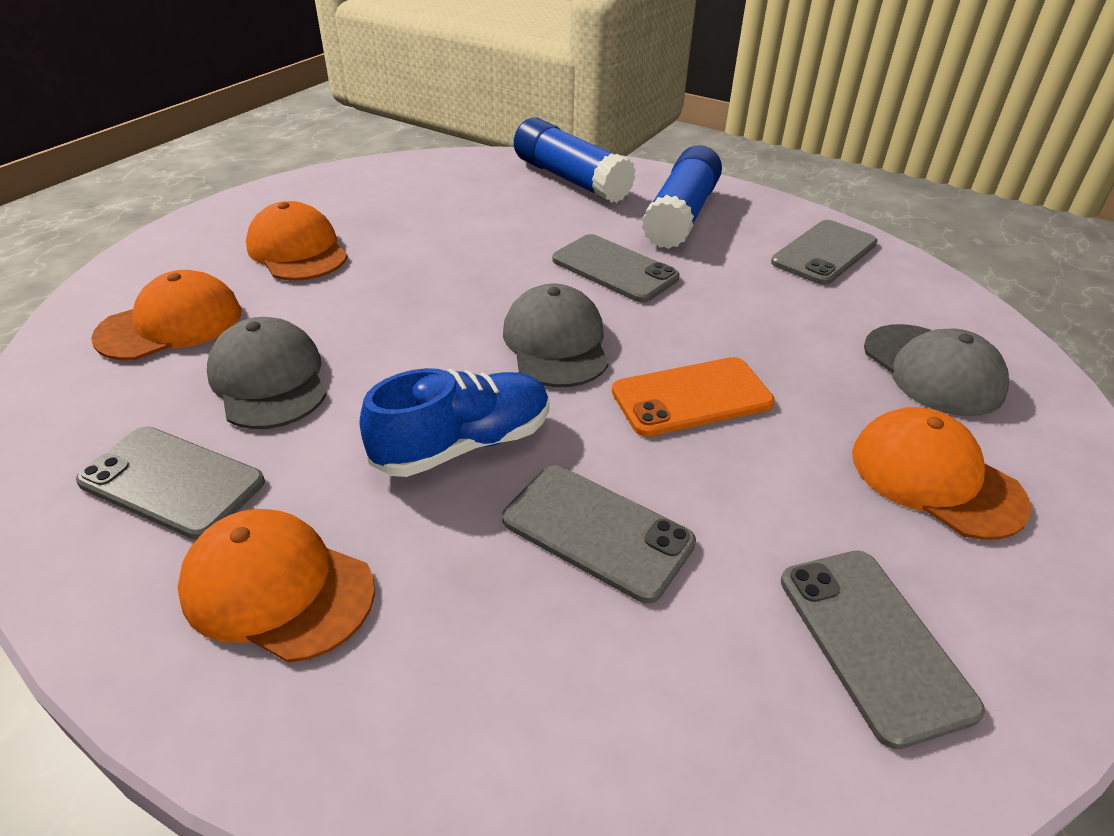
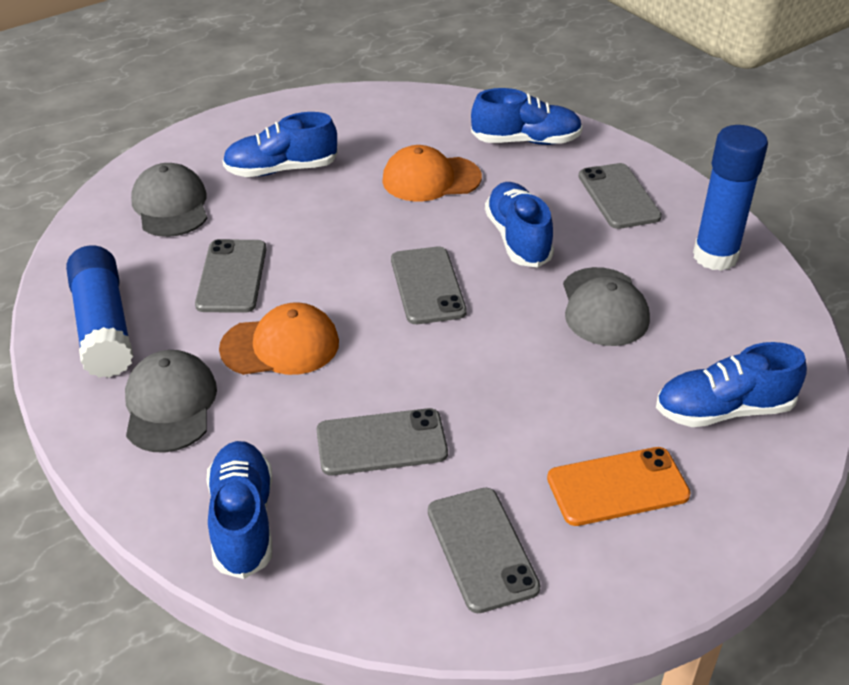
blue shoe: [360,368,549,477] = 1 -> [207,441,272,579] [222,112,338,177] [471,88,583,145] [485,182,554,268] [656,342,807,427] = 5
orange cap: [91,270,241,360] [178,509,375,663] [246,201,348,281] [852,407,1031,540] = 4 -> [219,303,339,375] [382,145,482,201] = 2

